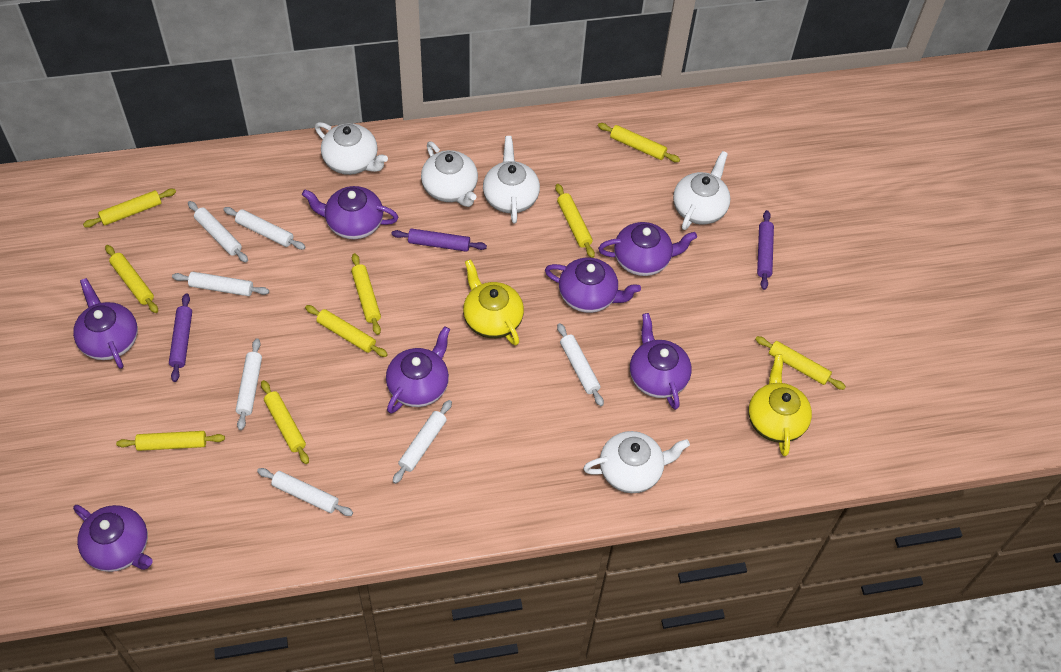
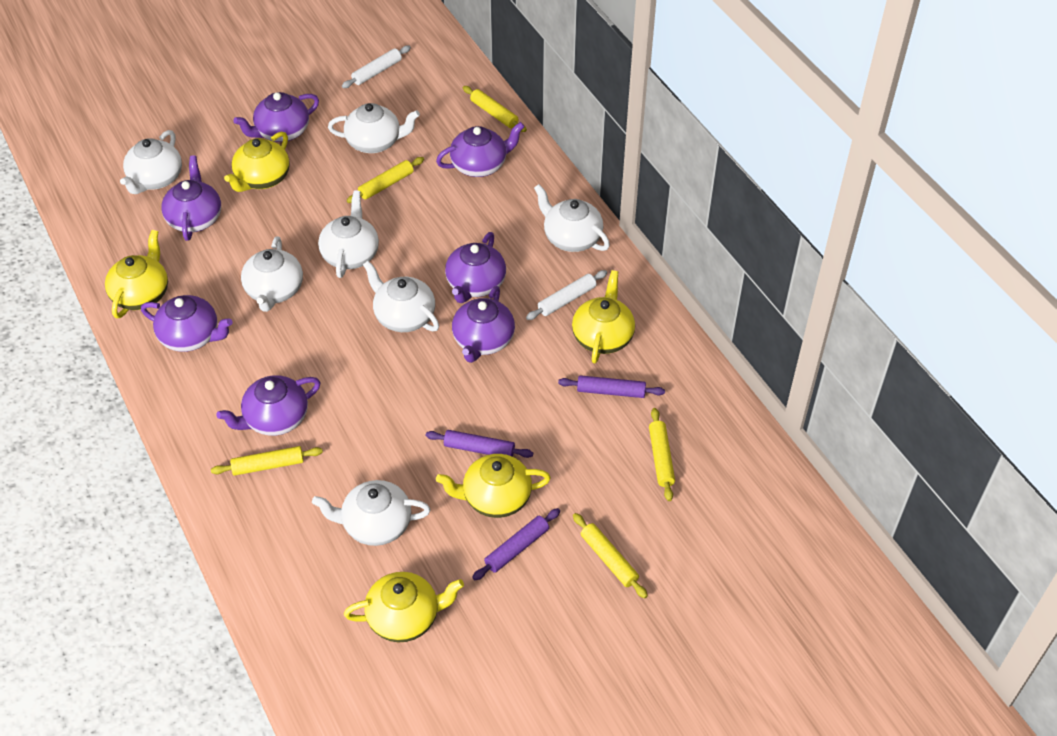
white rolling pin: [172,272,269,296] [188,201,248,262] [223,207,305,250] [236,338,262,430] [257,468,353,516] [393,400,452,484] [557,323,604,406] = 7 -> [342,46,411,88] [526,270,607,320] = 2
white teapot: [315,122,388,175] [421,141,478,207] [483,136,540,223] [583,431,690,493] [673,151,730,230] = 5 -> [120,130,182,194] [241,236,303,312] [312,480,431,546] [318,190,379,278] [328,103,420,153] [363,261,439,332] [534,184,610,252] = 7
yellow rolling pin: [83,189,176,228] [105,245,158,313] [116,431,225,451] [261,380,309,464] [305,305,388,357] [351,253,381,335] [555,184,595,258] [598,123,680,162] [755,336,846,390] = 9 -> [211,446,323,476] [347,157,424,203] [463,86,527,132] [573,513,648,599] [649,408,675,501] = 5
yellow teapot: [463,259,524,345] [748,354,812,456] = 2 -> [105,230,168,318] [224,132,290,192] [344,572,464,642] [436,454,551,518] [572,270,635,363] = 5

